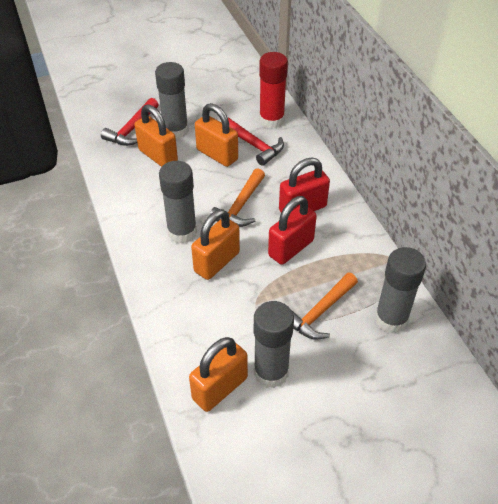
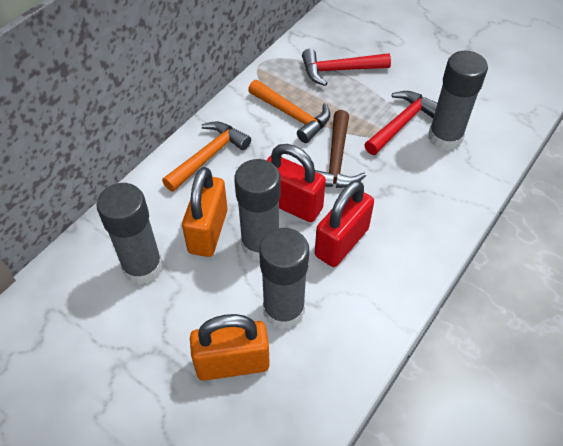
brown hammer: none = 0 -> [315,110,366,188] = 1
orange padlock: [135,104,178,167] [189,337,248,412] [191,209,240,280] [195,103,238,167] = 4 -> [182,167,228,257] [190,314,270,381] = 2
red glue stick: [259,52,288,129] = 1 -> none = 0

